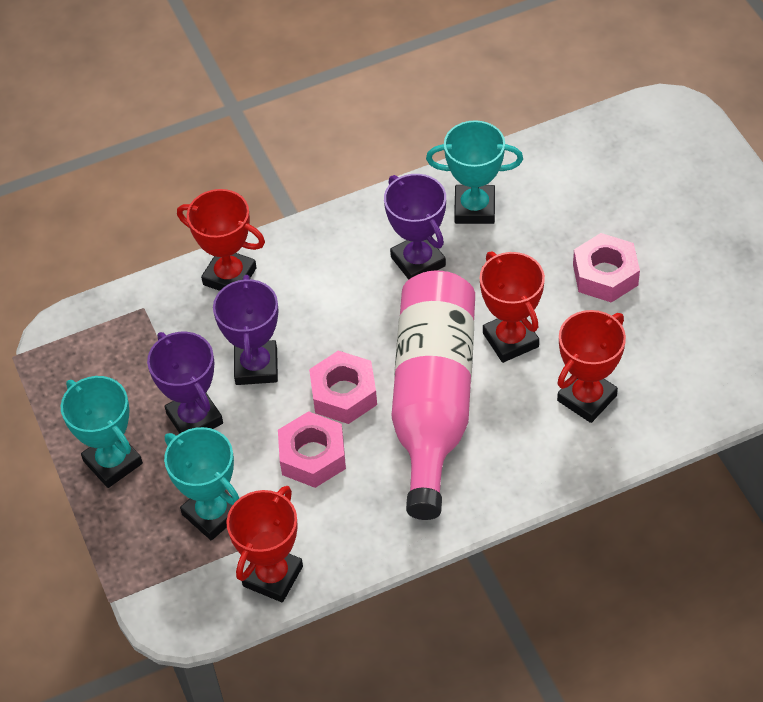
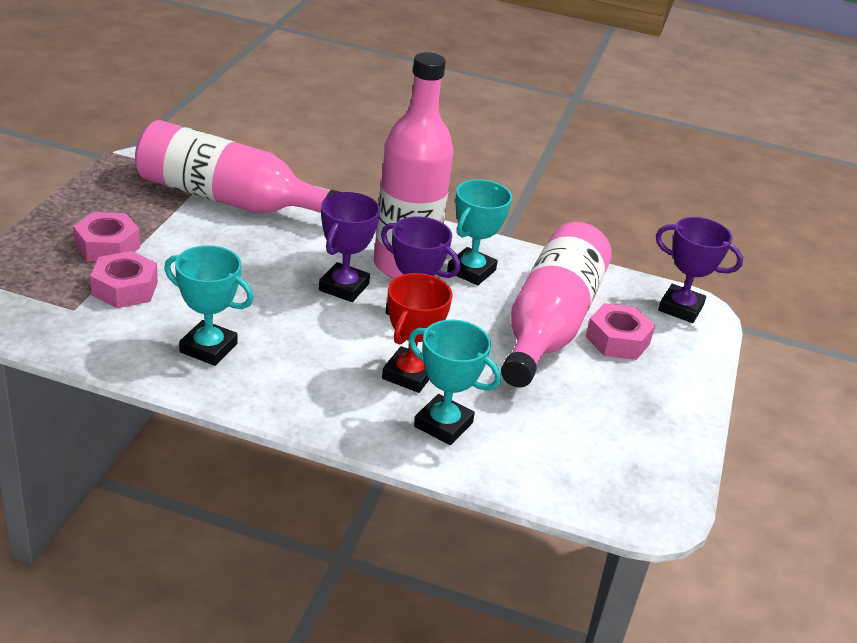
pink bottle: [392,271,475,520] = 1 -> [135,120,340,213] [374,52,453,279] [501,222,612,387] = 3
red trophy: [177,189,265,291] [226,486,303,602] [480,252,545,363] [557,310,626,423] = 4 -> [382,273,453,393] = 1

